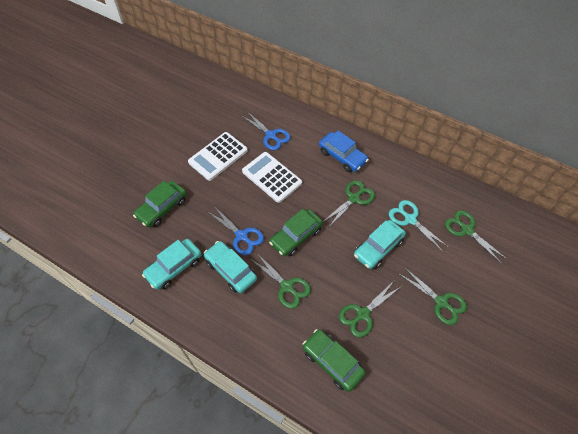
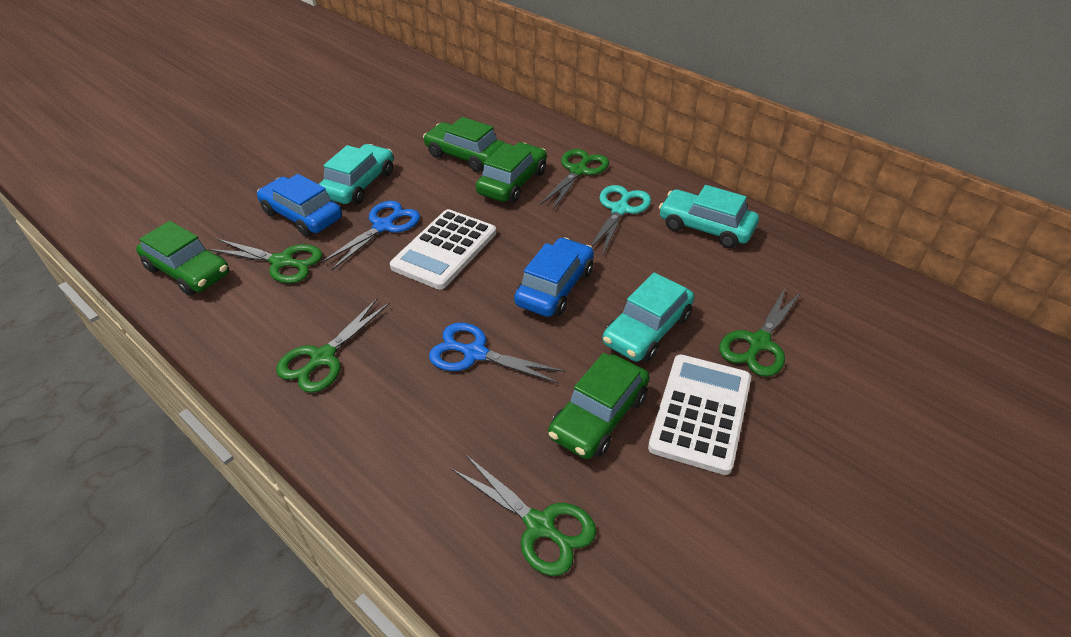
blue car: [319,131,369,172] = 1 -> [257,174,342,237] [514,237,594,317] = 2
green car: [133,181,187,227] [269,209,323,256] [303,329,366,392] = 3 -> [136,221,229,296] [423,117,505,172] [476,142,547,203] [548,353,649,459] = 4

